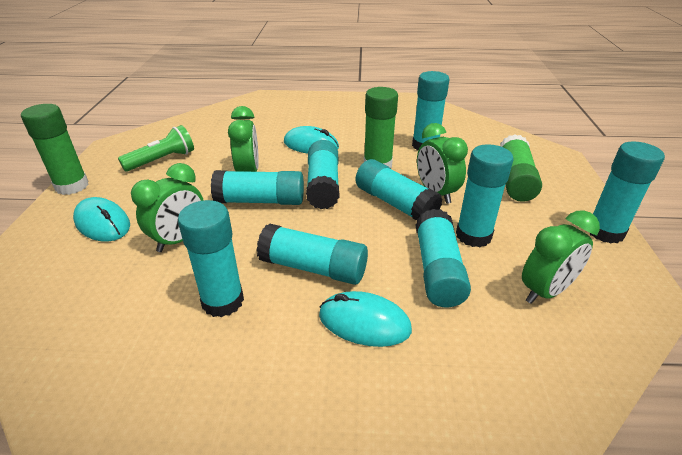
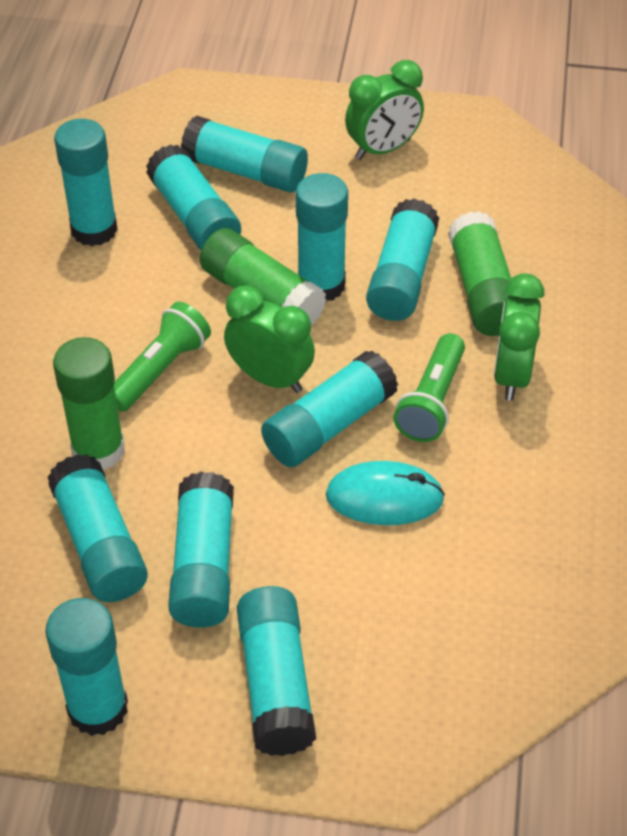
green clock: [131,163,204,252] [228,106,259,172] [417,123,468,204] [522,210,600,304] = 4 -> [224,286,315,393] [345,60,424,160] [494,273,545,400] = 3
green flashlight: [118,125,194,171] = 1 -> [114,302,211,412] [393,333,465,442] = 2
turquoise glue stick: [178,200,244,317] [211,170,304,205] [257,223,368,285] [306,140,340,209] [356,159,443,221] [412,71,450,151] [416,209,471,307] [456,144,514,247] [589,141,665,243] = 9 -> [45,598,128,736] [48,454,148,602] [54,119,118,246] [146,144,241,250] [168,472,234,628] [181,116,308,192] [237,586,316,756] [261,351,398,467] [296,173,348,301] [366,198,439,321] = 10
turquoise mouse: [73,197,130,242] [284,126,339,154] [319,291,412,347] = 3 -> [326,461,445,525] = 1

